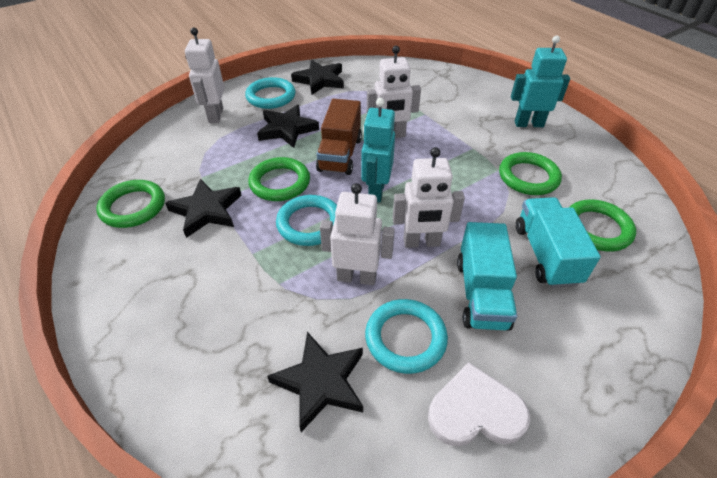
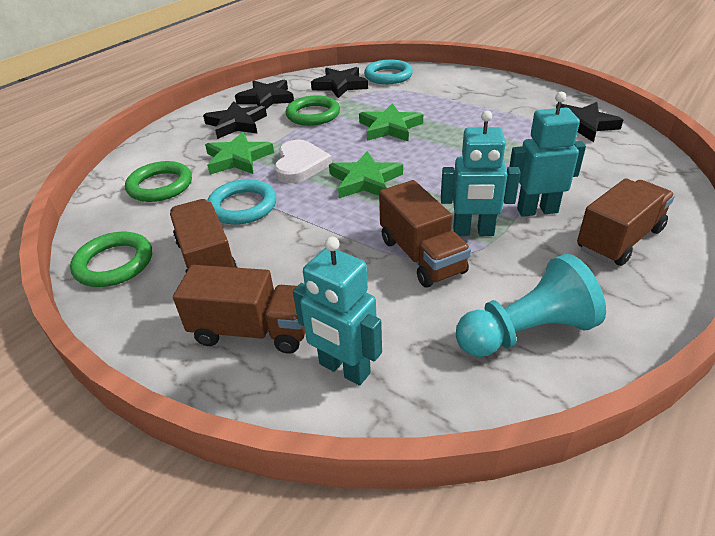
brown truck: [316,99,362,175] = 1 -> [170,199,238,272] [173,265,305,354] [379,180,471,288] [577,178,675,266] = 4
green ring: [96,180,165,228] [248,157,310,201] [499,152,562,195] [569,200,636,252] = 4 -> [70,232,152,287] [125,161,192,202] [286,95,340,126] = 3
green star: none = 0 -> [205,132,274,175] [329,151,403,198] [359,103,423,142] = 3
turquoise pawn: none = 0 -> [456,254,606,357] = 1
turquoise ring: [245,77,295,109] [276,195,337,246] [365,299,448,374] = 3 -> [207,179,276,224] [364,59,413,84] = 2
turquoise robot: [361,98,395,203] [511,35,570,127] = 2 -> [293,237,382,386] [441,110,521,236] [509,92,586,217] = 3
turquoise truck: [457,222,517,331] [516,197,601,288] = 2 -> none = 0
white robot: [185,27,224,123] [320,183,395,285] [367,46,421,138] [393,147,465,248] = 4 -> none = 0

